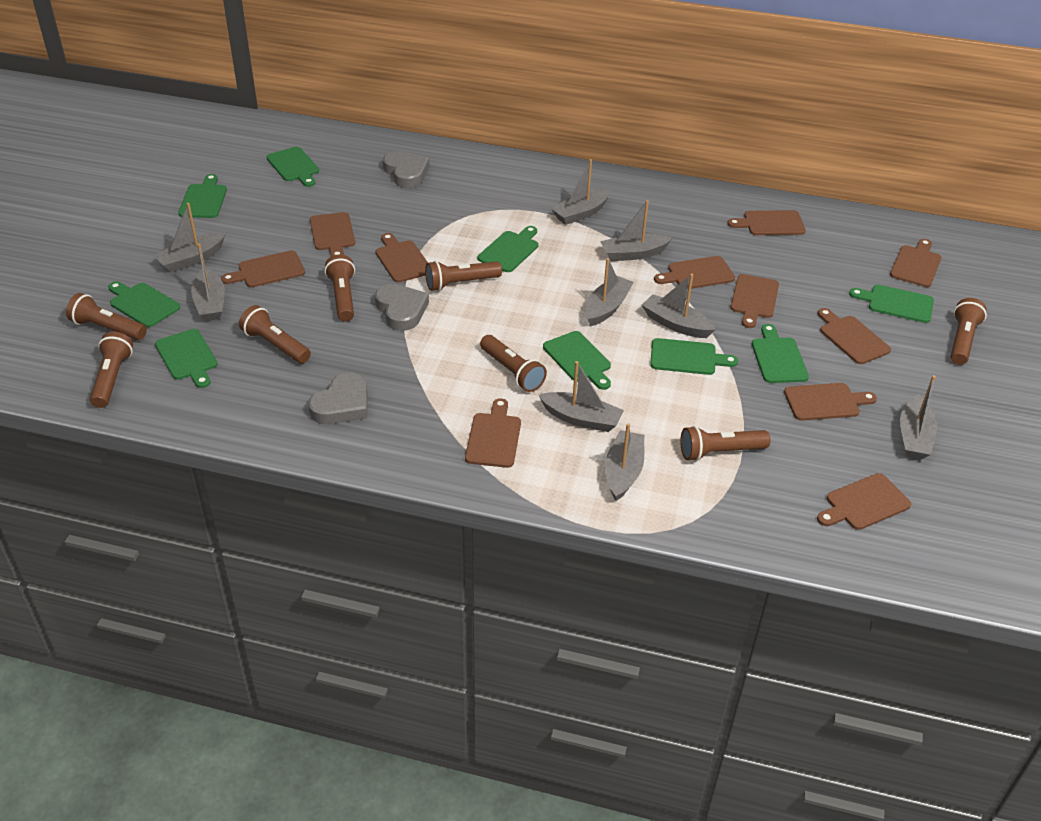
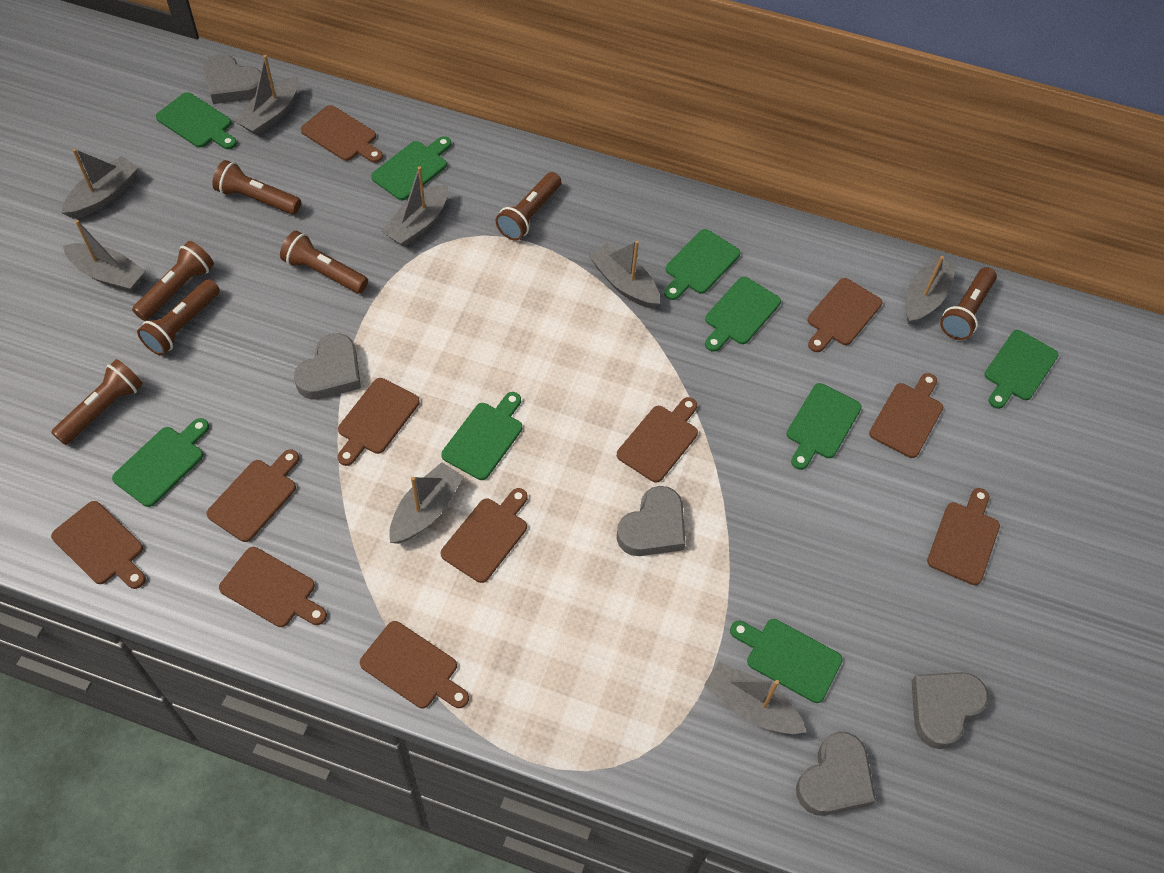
brown flashlight: [66,293,147,340] [90,332,133,408] [239,305,311,363] [325,254,355,322] [425,261,502,291] [480,335,547,392] [680,426,771,461] [951,298,987,365] = 8 -> [51,359,143,445] [132,241,214,321] [137,279,220,356] [212,160,301,215] [280,231,368,294] [496,172,561,241] [940,267,997,340] = 7
grey boat: [154,203,226,272] [191,244,225,321] [539,361,624,432] [551,159,611,225] [585,258,634,326] [600,200,672,261] [605,423,644,501] [642,274,716,338] [900,375,937,459] = 9 -> [62,148,138,219] [63,220,146,292] [235,55,299,136] [382,166,448,246] [389,462,464,544] [589,241,660,308] [704,661,807,734] [905,255,957,325] = 8
grey heart: [308,372,367,424] [375,284,429,331] [383,151,430,188] = 3 -> [203,54,261,104] [294,333,361,400] [617,486,686,556] [796,731,876,816] [912,672,988,749] = 5

